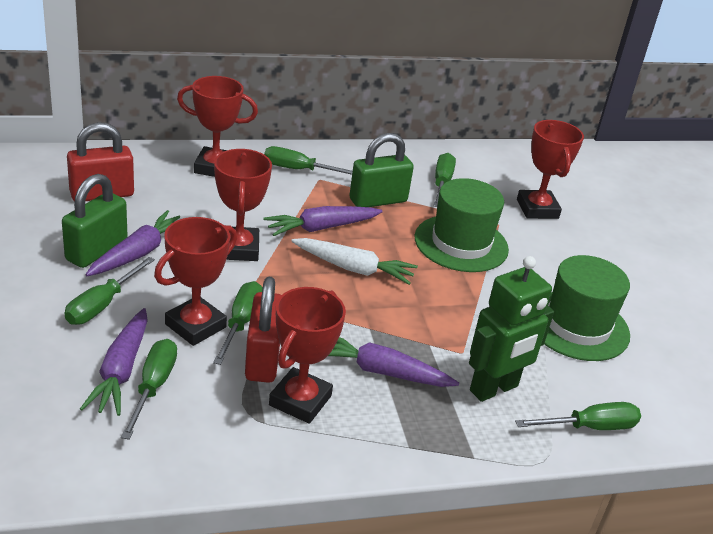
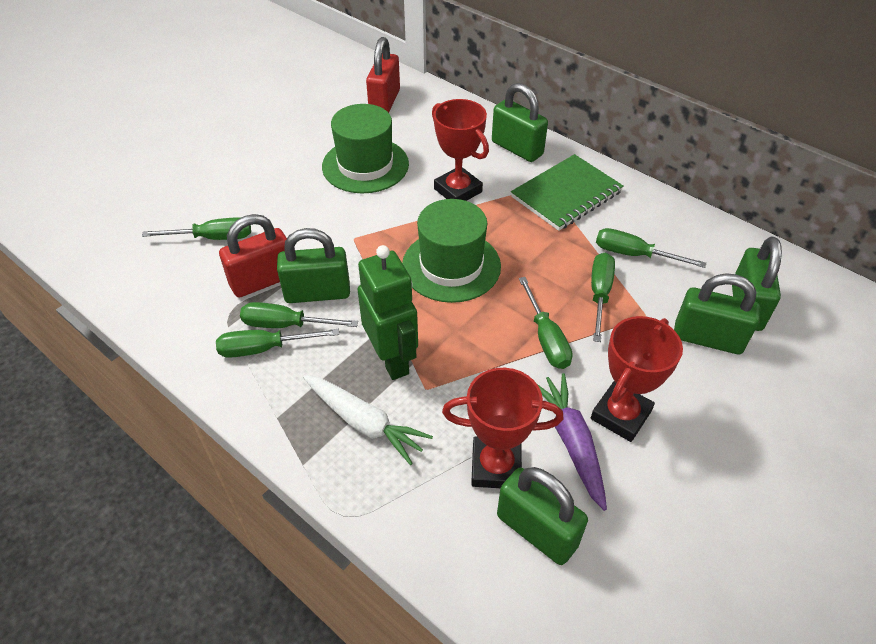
green notebook: none = 0 -> [511,154,624,231] = 1
green padlock: [62,174,128,268] [350,133,414,207] = 2 -> [277,228,350,303] [492,83,548,162] [497,467,588,565] [674,273,761,354] [732,236,782,331] = 5
purple carrot: [80,308,148,416] [86,210,180,276] [264,206,383,236] [328,337,459,387] = 4 -> [536,373,607,511] = 1
red trophy: [154,217,237,346] [177,76,258,177] [214,149,272,261] [269,287,346,424] [517,120,584,219] = 5 -> [432,99,489,201] [442,368,564,488] [591,316,683,442] = 3

